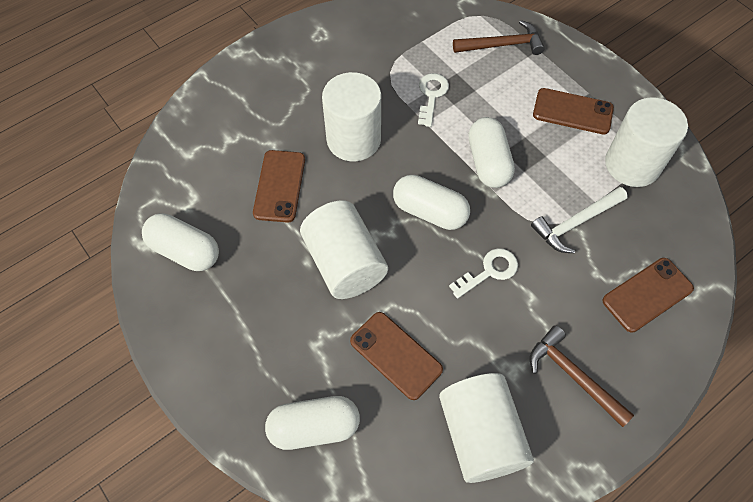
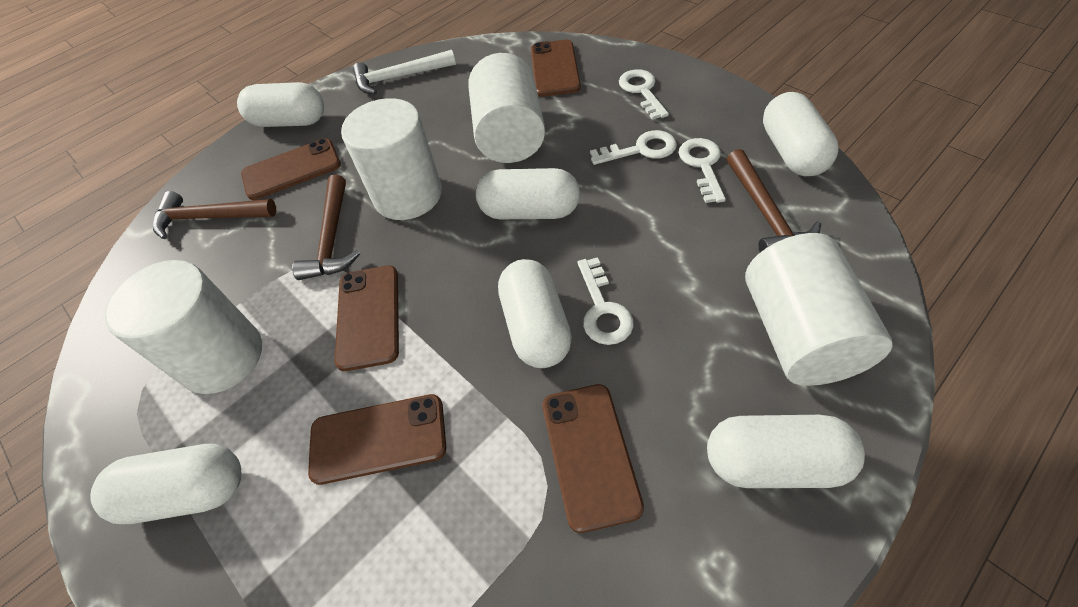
brown hammer: [453,20,545,55] [530,325,634,427] = 2 -> [153,191,276,239] [292,174,360,280] [727,149,821,252] = 3
brown phone: [253,150,305,223] [350,312,443,400] [533,88,614,134] [602,258,694,333] = 4 -> [241,138,341,200] [308,394,446,485] [335,265,399,371] [531,40,581,97] [542,384,644,533] = 5
white capsule: [142,213,219,271] [265,396,360,450] [393,175,470,230] [468,117,515,188] = 4 -> [90,444,241,524] [237,82,324,127] [476,168,580,219] [498,259,572,368] [707,415,865,488] [763,92,839,176] = 6
white key: [418,73,449,127] [449,248,518,299] = 2 -> [578,257,634,345] [590,130,677,165] [619,69,669,120] [679,138,726,203] = 4

